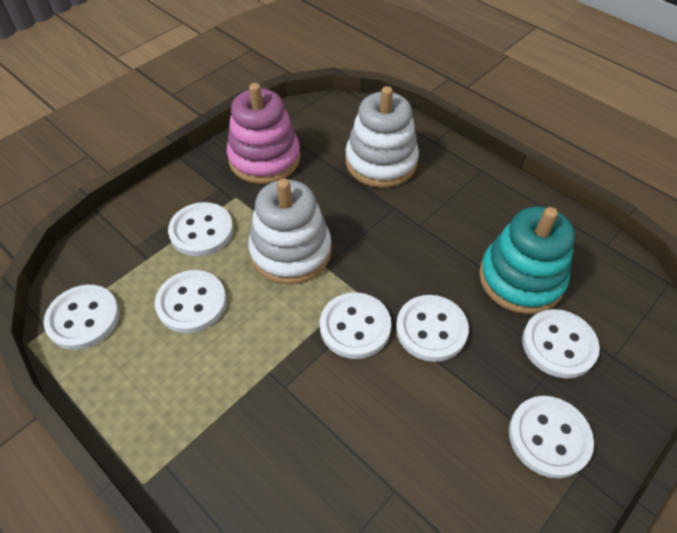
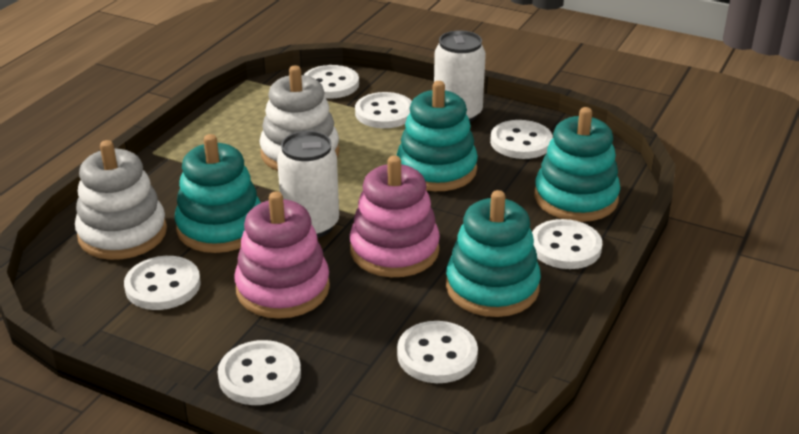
pink stacking toy: [227,83,301,184] = 1 -> [234,192,330,319] [350,156,440,277] = 2
turquoise stacking toy: [479,206,575,314] = 1 -> [175,134,261,253] [397,81,478,191] [446,190,541,317] [534,107,620,222] = 4
white can: none = 0 -> [277,131,339,238] [434,31,486,122] = 2

